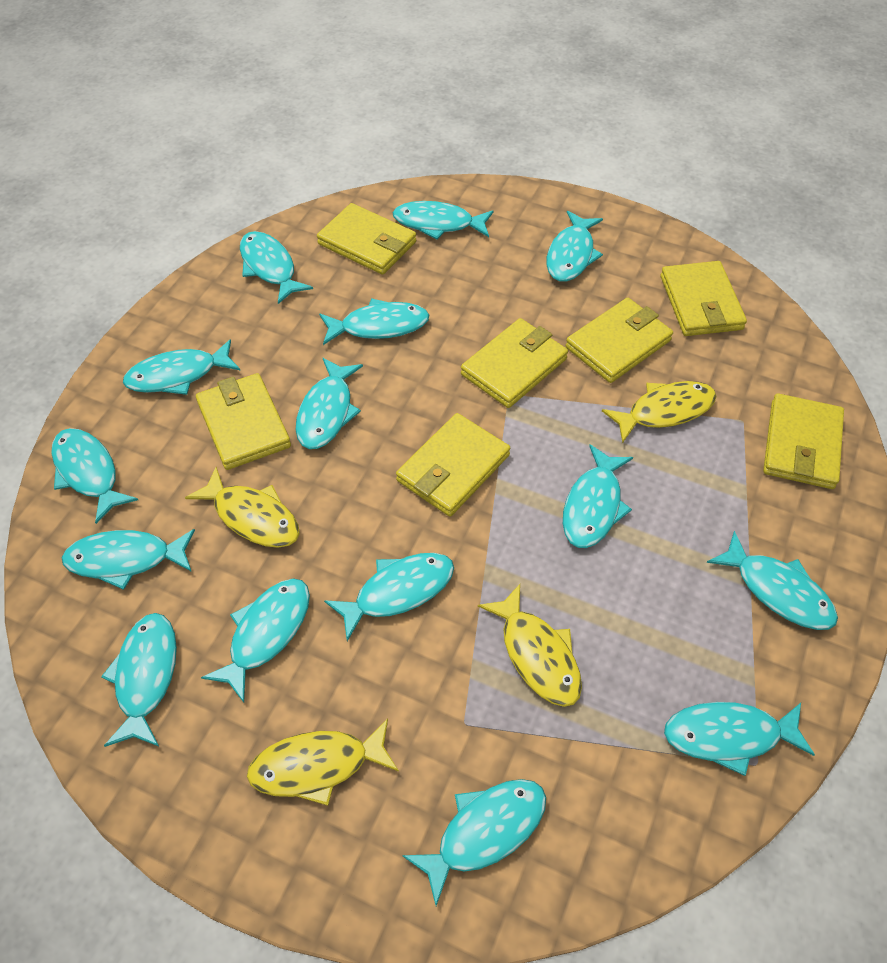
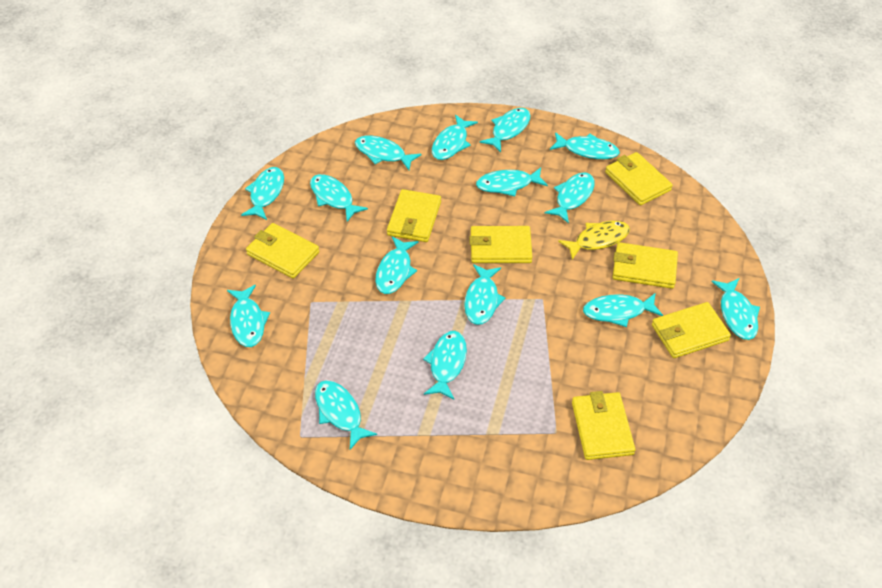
yellow fish: [185,467,300,548] [247,719,399,806] [478,584,582,707] [602,381,717,444] = 4 -> [558,221,630,260] = 1

